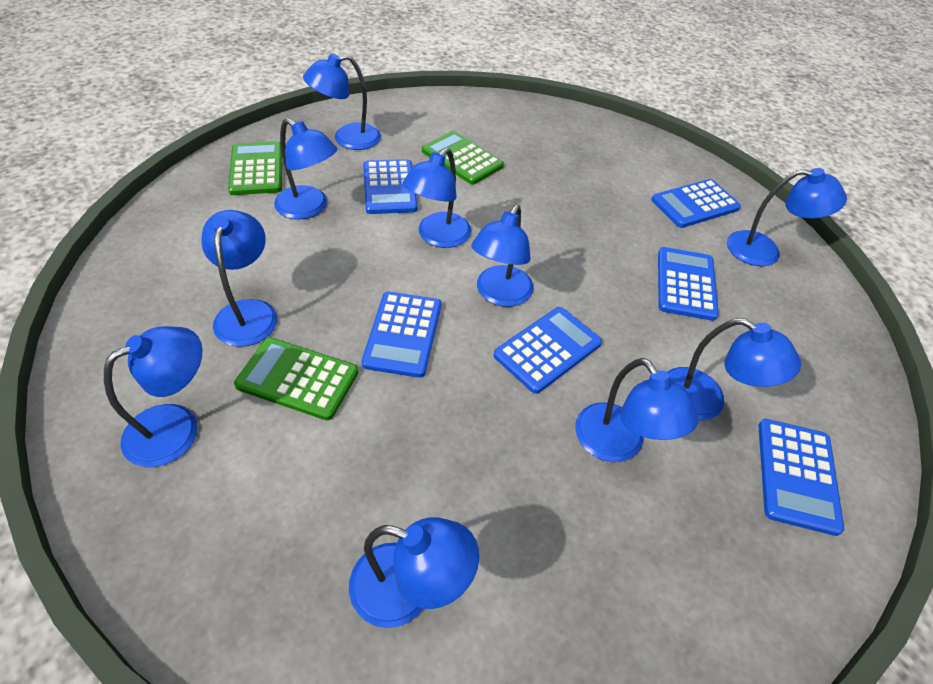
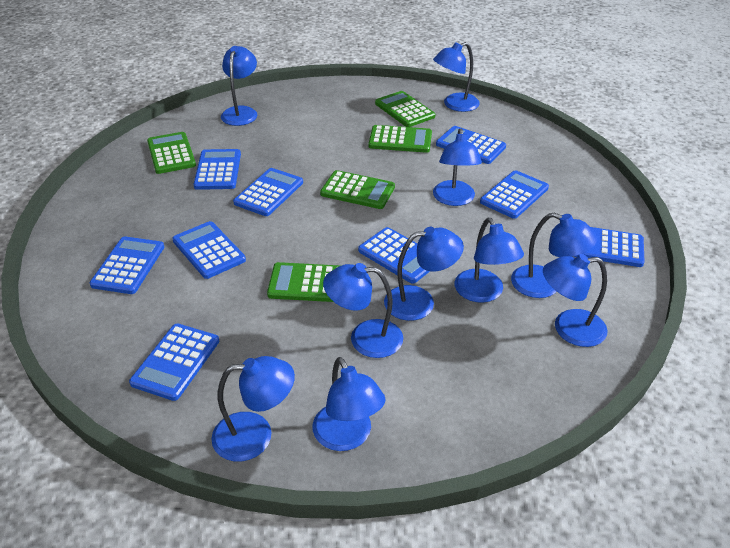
blue calculator: [361,292,441,378] [363,159,418,214] [493,307,602,394] [651,179,741,228] [658,247,719,321] [758,419,844,536] = 6 -> [90,236,164,294] [129,323,219,401] [172,221,246,279] [193,149,241,190] [233,168,303,216] [358,227,430,284] [436,126,506,164] [480,170,549,219] [573,227,645,267] = 9
green calculator: [228,141,282,195] [234,338,358,420] [422,131,504,185] = 3 -> [147,132,196,174] [267,262,341,302] [320,170,395,209] [369,125,432,153] [375,91,435,127] = 5

